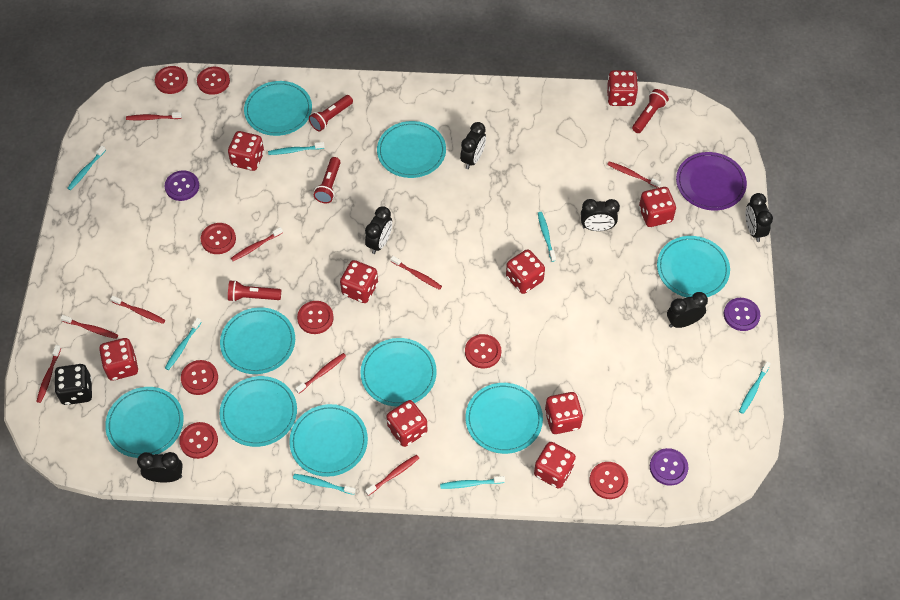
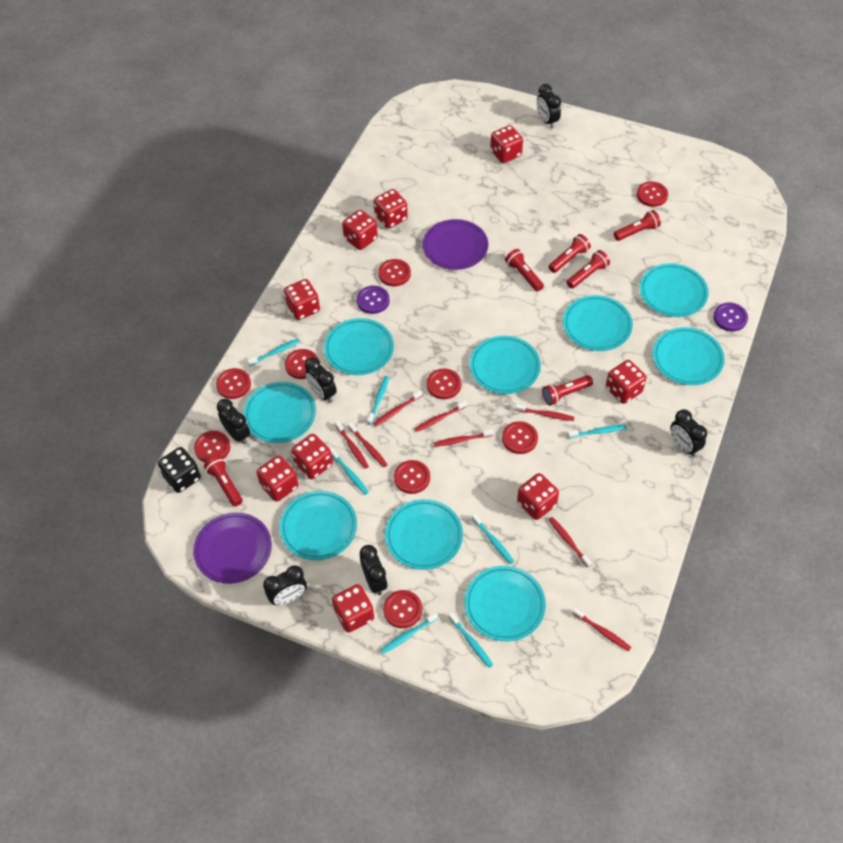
purple button: [165,171,199,201] [650,448,689,486] [724,298,760,331] = 3 -> [357,286,390,314] [713,303,748,331] = 2
purple plate: [676,152,747,211] = 1 -> [193,512,272,584] [423,219,488,270] = 2
red button: [155,66,188,94] [179,422,218,459] [181,360,218,395] [197,67,230,95] [201,223,236,254] [297,301,334,334] [465,334,501,369] [589,462,628,499] = 8 -> [194,431,230,463] [216,368,251,399] [285,349,319,379] [378,259,411,286] [383,590,422,628] [394,460,430,494] [427,369,461,399] [502,421,538,454] [637,181,668,207] = 9
red flashlight: [228,280,281,302] [309,95,353,132] [314,157,341,203] [632,89,669,133] = 4 -> [204,456,243,507] [505,249,544,292] [542,375,593,406] [549,234,591,273] [567,250,610,289] [614,210,661,241] = 6
red toothbrush: [36,345,61,403] [61,315,118,339] [110,296,165,324] [126,112,182,120] [231,227,283,261] [295,353,346,394] [365,455,419,496] [391,256,442,290] [607,161,661,188] = 9 -> [335,421,369,469] [348,422,388,467] [373,390,423,426] [415,400,467,432] [434,429,493,447] [515,404,574,421] [548,517,592,567] [572,608,631,651] = 8

